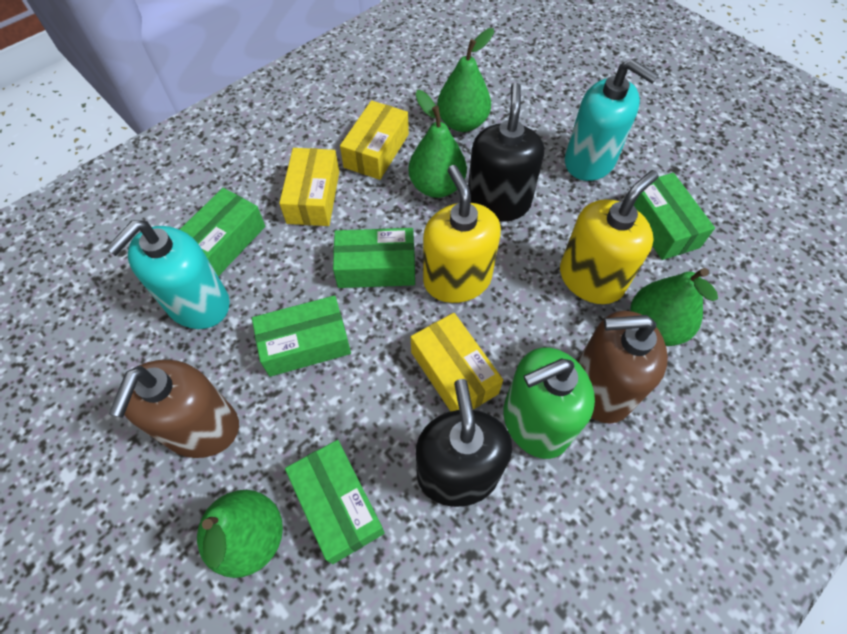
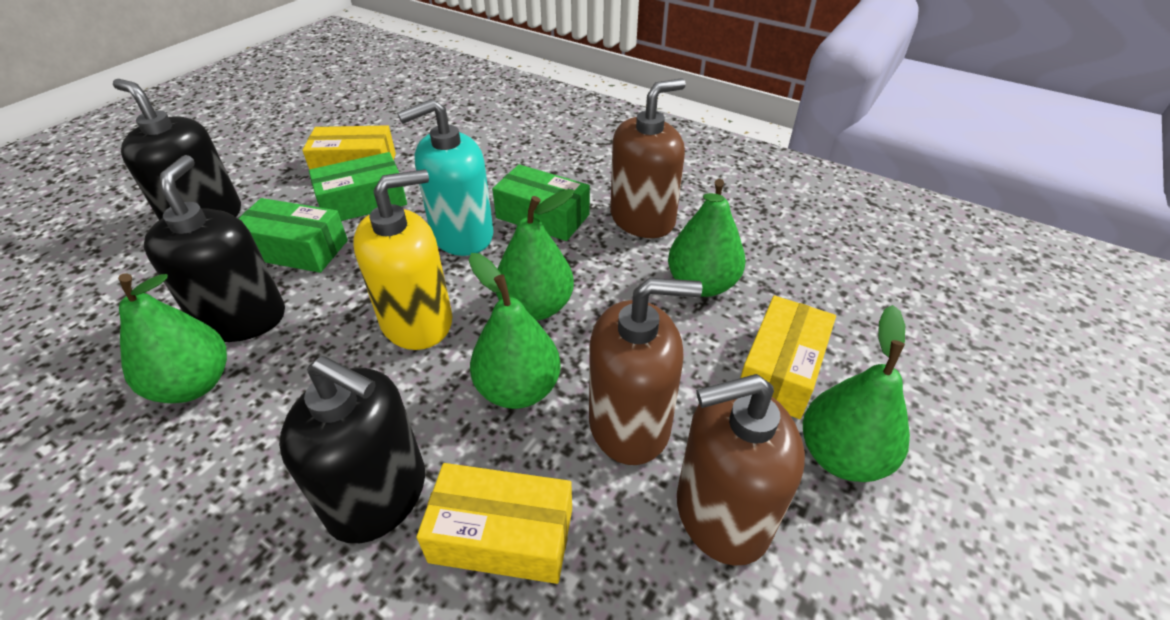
black soap dispenser: [416,379,512,507] [468,83,544,222] = 2 -> [113,79,241,220] [144,155,285,342] [279,356,425,543] = 3
brown soap dispenser: [109,360,239,458] [577,311,668,424] = 2 -> [589,278,702,465] [610,79,686,238] [677,374,805,566] = 3
green box: [179,188,265,276] [252,295,351,377] [285,440,385,564] [333,228,415,288] [634,173,715,260] = 5 -> [239,198,348,273] [309,152,407,221] [492,164,590,241] = 3
green pear: [197,490,283,578] [409,90,467,198] [437,28,494,132] [630,268,718,346] = 4 -> [118,273,227,403] [469,253,561,409] [496,189,575,320] [668,179,745,297] [803,305,910,482] = 5
green soap dispenser: [504,347,595,459] = 1 -> none = 0
turquoise soap dispenser: [106,220,230,329] [565,59,658,181] = 2 -> [397,99,494,256] = 1
yellow soap dispenser: [423,165,501,303] [560,170,659,304] = 2 -> [353,169,452,350] = 1

